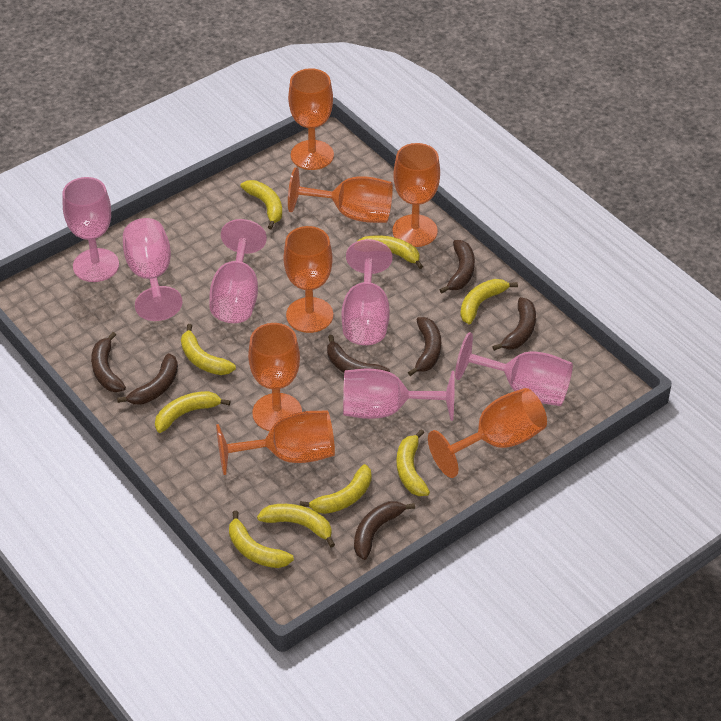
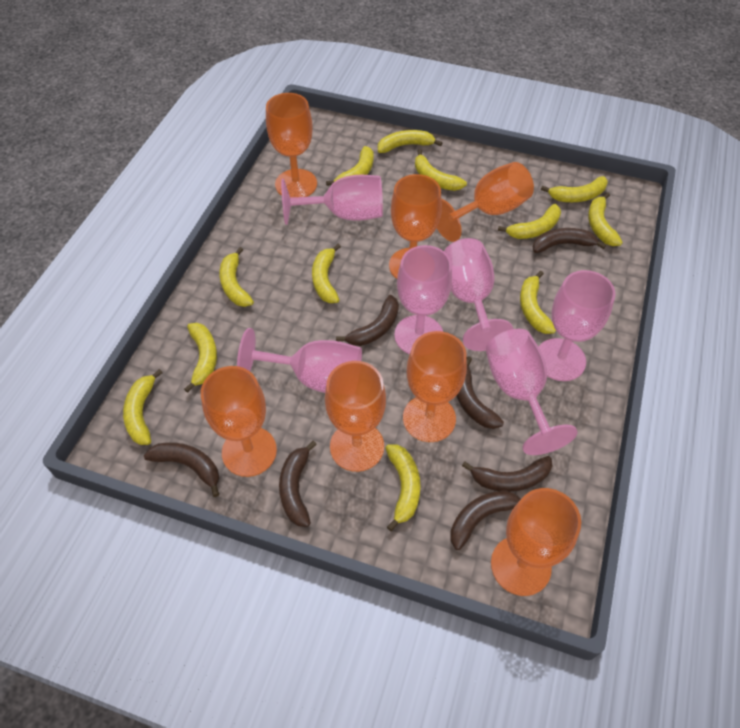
yellow banana: [155,391,231,433] [181,324,236,375] [229,511,294,568] [240,180,282,229] [257,504,335,547] [300,464,371,514] [358,235,423,269] [396,429,430,496] [460,279,518,324] = 9 -> [123,369,163,445] [184,323,217,393] [219,247,254,307] [312,244,341,303] [326,146,374,186] [378,130,442,153] [385,444,420,531] [415,149,467,191] [498,204,561,239] [520,271,556,334] [541,176,608,202] [588,192,623,246] = 12

